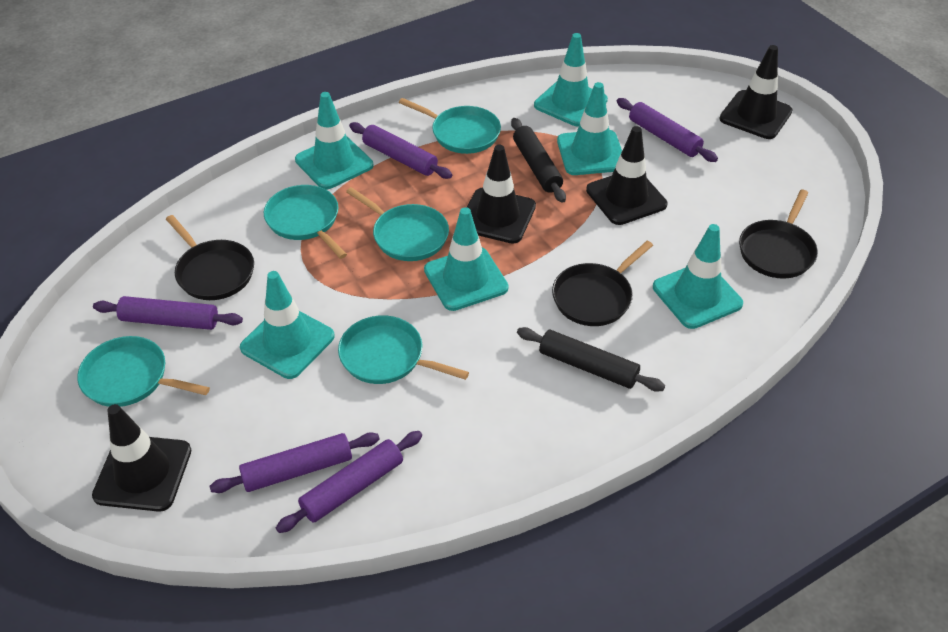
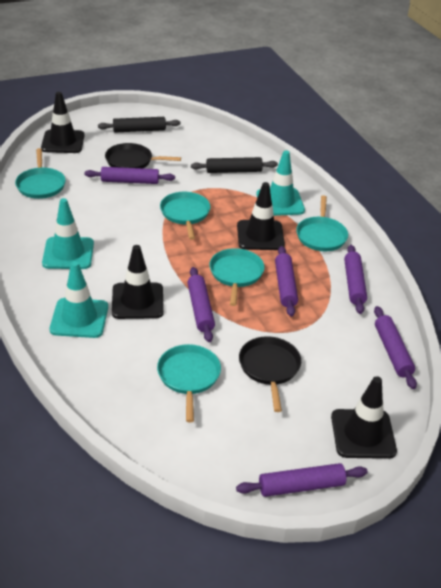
black pan: [166,215,254,300] [552,241,653,326] [739,190,818,279] = 3 -> [105,143,181,168] [239,336,301,412] = 2
purple rolling pin: [93,296,243,330] [209,432,379,493] [276,431,422,533] [349,122,452,179] [617,98,718,162] = 5 -> [84,167,175,184] [187,267,215,342] [236,463,368,497] [275,246,298,317] [344,245,367,314] [374,306,417,389] = 6
turquoise traffic cone: [240,271,335,379] [295,92,373,189] [424,207,509,311] [534,33,608,126] [557,82,622,175] [653,224,743,329] = 6 -> [42,198,94,269] [50,261,108,338] [256,151,305,216] = 3

